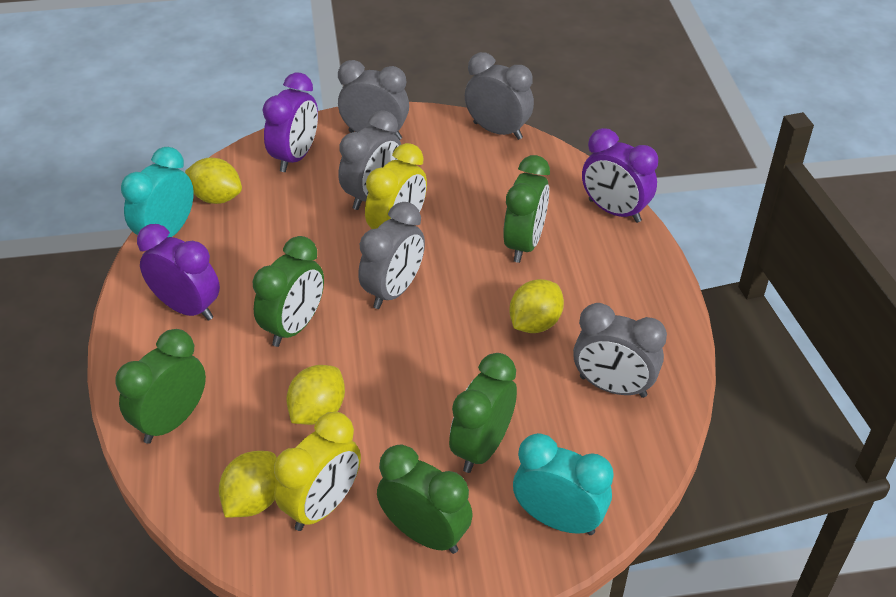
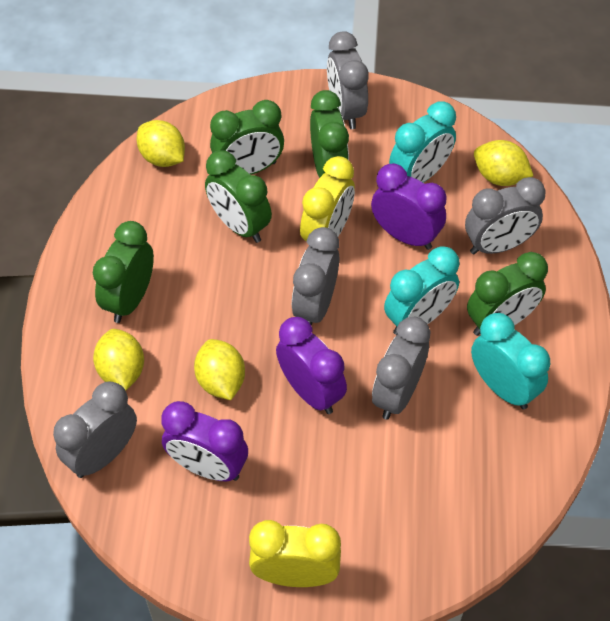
turquoise clock: [121,147,194,237] [513,433,614,535] = 2 -> [384,246,460,335] [389,102,456,182] [471,313,550,409] = 3

